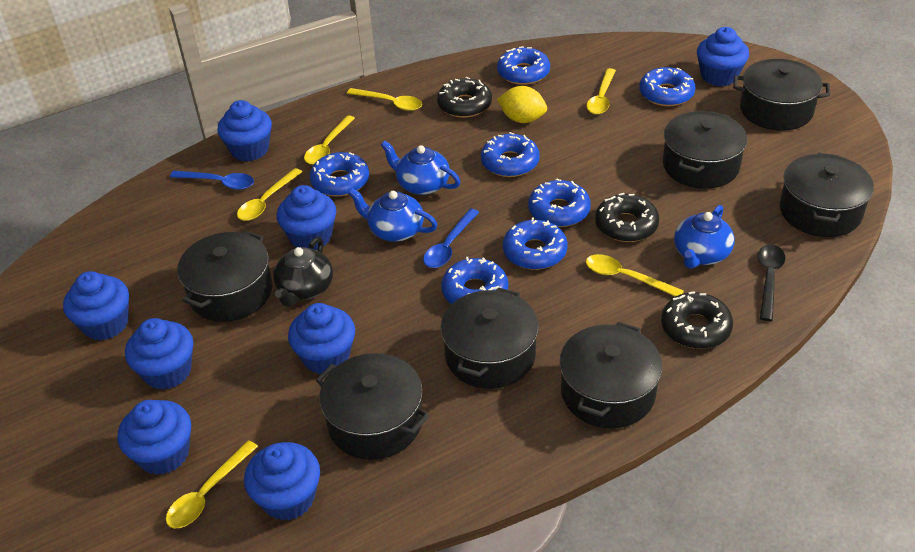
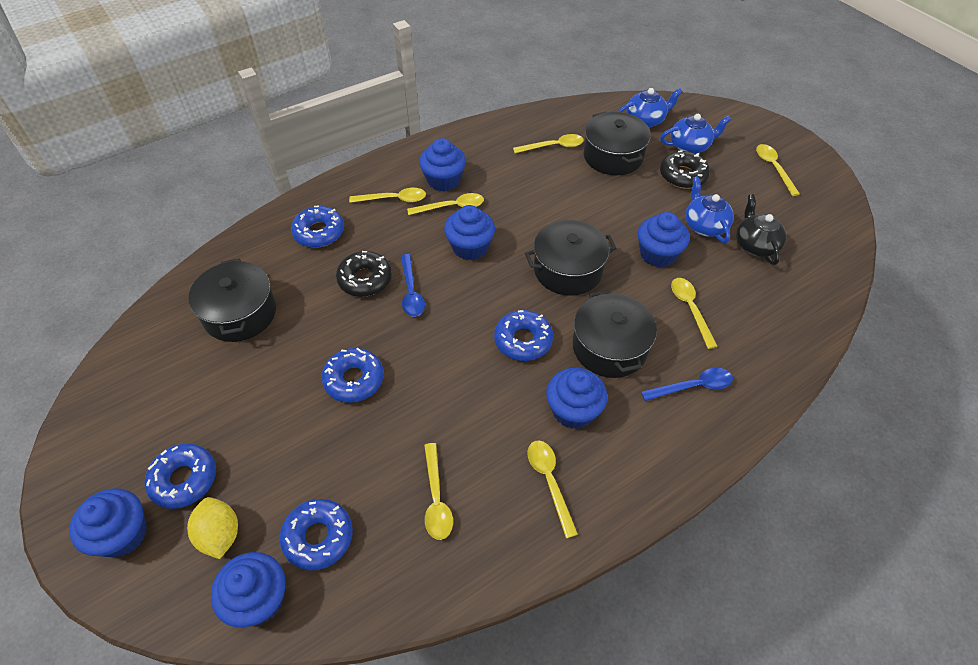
black donut: [437,77,492,118] [595,193,659,242] [661,291,733,349] = 3 -> [336,251,392,297] [660,150,710,189] = 2
black pot: [177,231,273,322] [316,353,430,460] [440,288,539,389] [559,322,662,428] [663,111,747,189] [733,59,830,131] [780,153,874,237] = 7 -> [188,258,276,342] [525,220,617,296] [573,290,657,378] [584,111,651,175] = 4
black spoon: [758,244,785,321] = 1 -> none = 0
blue cupcake: [63,271,129,341] [118,400,191,475] [125,318,193,390] [217,100,272,161] [244,442,320,521] [277,185,336,250] [288,303,355,374] [697,27,749,86] = 8 -> [69,488,147,558] [211,552,285,628] [419,138,466,191] [444,205,495,260] [546,367,607,429] [638,212,690,268] = 6
blue donut: [309,152,369,196] [441,257,508,304] [481,132,540,177] [497,46,550,85] [503,217,567,270] [528,178,591,227] [639,67,695,106] = 7 -> [144,444,216,509] [280,499,353,571] [291,205,344,248] [322,347,384,403] [494,310,553,361] = 5
yellow spoon: [166,440,258,528] [237,168,302,221] [304,115,355,165] [347,88,422,111] [586,68,616,114] [586,254,684,297] = 6 -> [349,188,426,203] [407,193,484,215] [424,443,453,540] [513,134,584,153] [528,441,578,538] [671,278,718,349] [756,144,800,196] = 7

